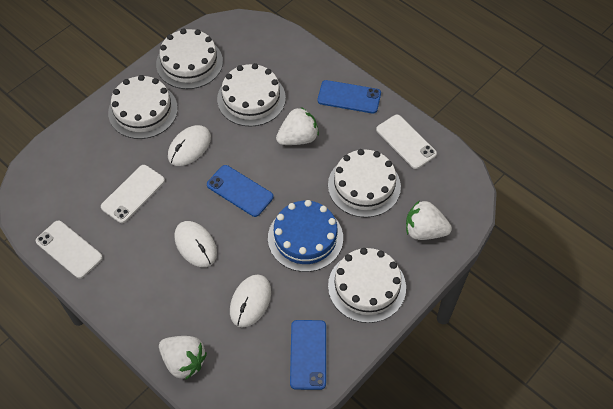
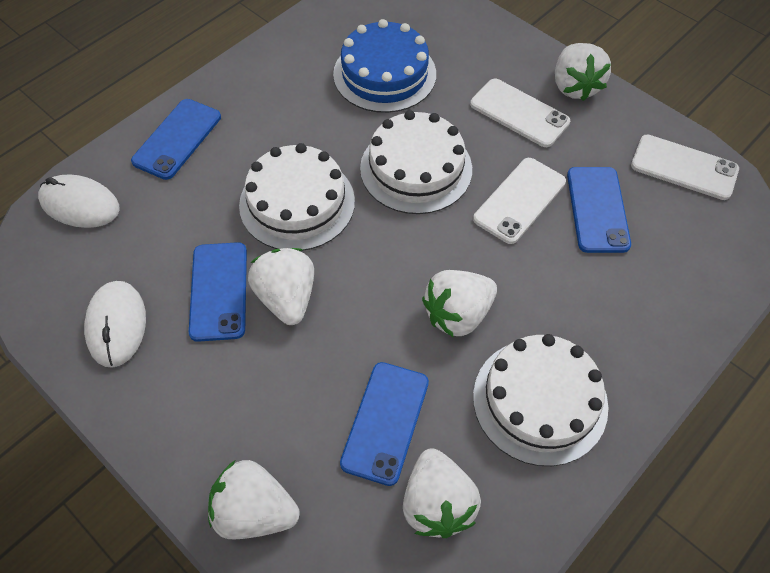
blue phone: [207,165,274,217] [290,320,326,390] [318,80,381,114] = 3 -> [131,99,221,180] [189,242,247,342] [340,362,429,486] [567,167,631,253] = 4
white cake: [108,75,178,139] [156,29,223,89] [217,63,286,127] [328,149,401,217] [328,248,406,323] = 5 -> [239,143,355,251] [360,110,472,214] [473,334,608,466] = 3
white mouse: [168,125,211,166] [174,221,217,267] [230,274,271,327] = 3 -> [38,174,120,228] [84,281,146,368] = 2
white strawberry: [159,336,207,380] [276,107,319,145] [406,200,452,240] = 3 -> [208,460,300,539] [248,248,314,325] [403,448,481,538] [422,270,497,338] [555,43,611,101] = 5

